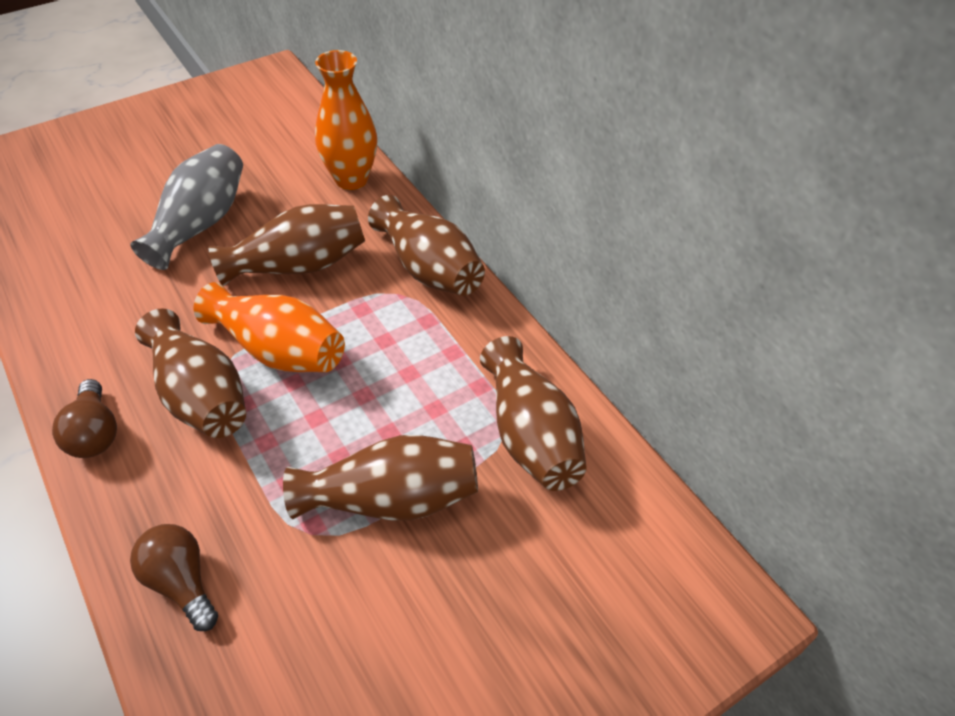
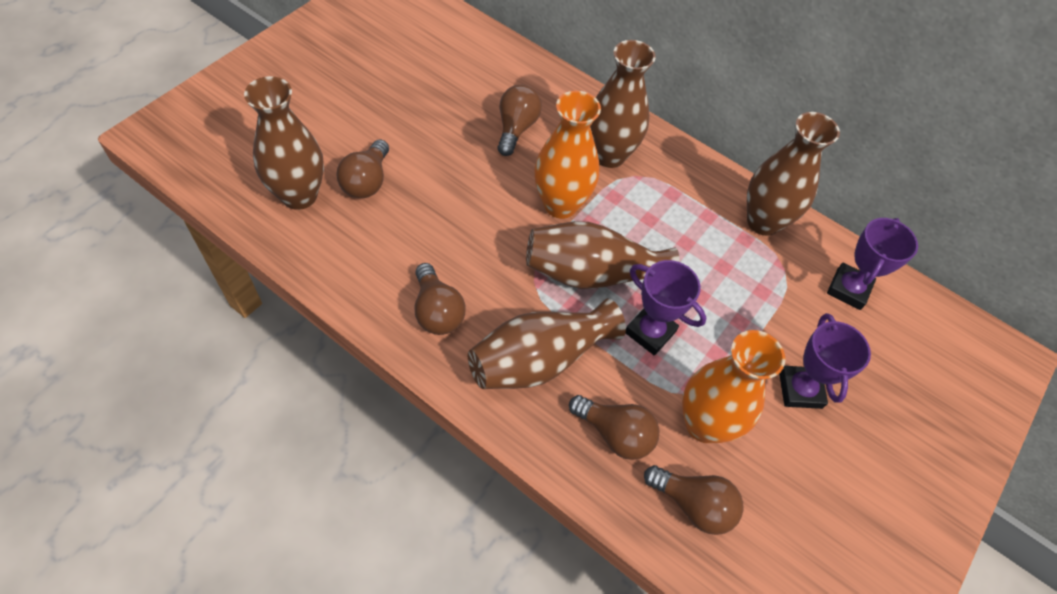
brown light bulb: [52,379,117,458] [130,524,218,631] = 2 -> [336,139,389,198] [415,263,466,335] [497,85,542,156] [569,395,660,460] [644,465,743,535] = 5
grey vase: [131,144,243,270] = 1 -> none = 0
purple trophy: none = 0 -> [626,260,706,355] [779,313,871,409] [827,218,918,310] = 3

